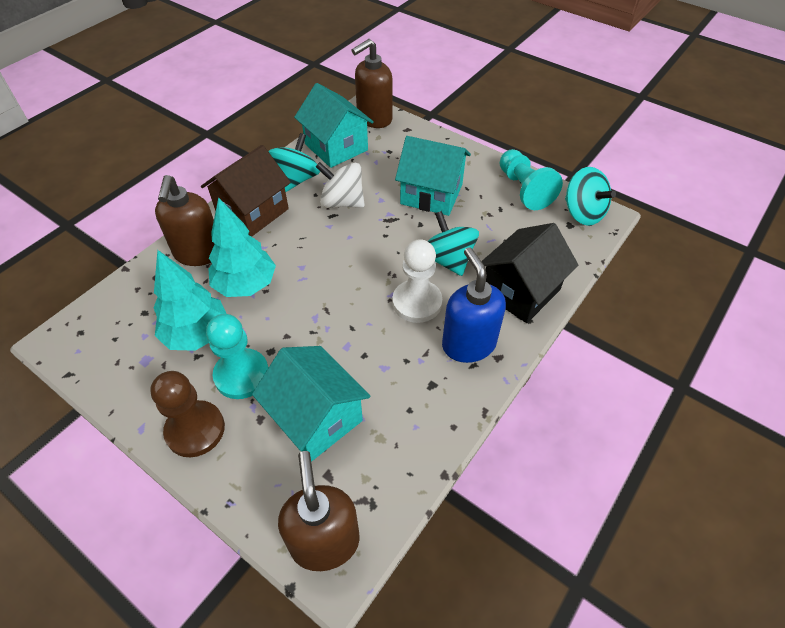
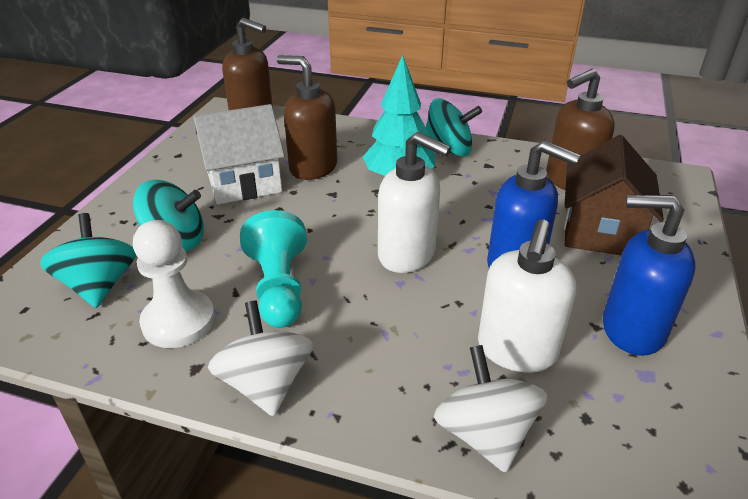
black house: [481,223,578,323] = 1 -> none = 0
blue soap dispenser: [442,247,506,363] = 1 -> [487,140,581,268] [603,195,696,356] = 2
brown pawn: [150,371,225,457] = 1 -> none = 0
turquoise house: [252,346,370,462] [294,83,374,168] [395,136,471,216] = 3 -> none = 0
turquoise pawn: [206,314,269,399] [500,149,563,210] = 2 -> [240,210,307,328] = 1
turquoise tree: [153,250,226,351] [208,197,276,297] = 2 -> [363,55,435,176] = 1
white house: none = 0 -> [193,104,285,204] = 1
white soap dispenser: none = 0 -> [378,132,451,273] [478,219,576,373] = 2
white spinning top: [316,162,365,208] = 1 -> [208,301,313,417] [434,345,547,473] = 2

